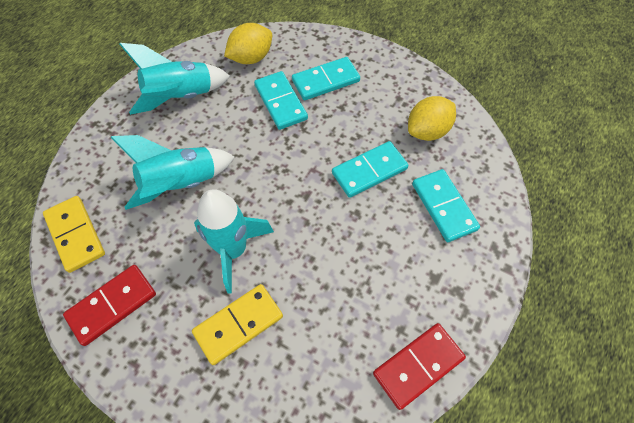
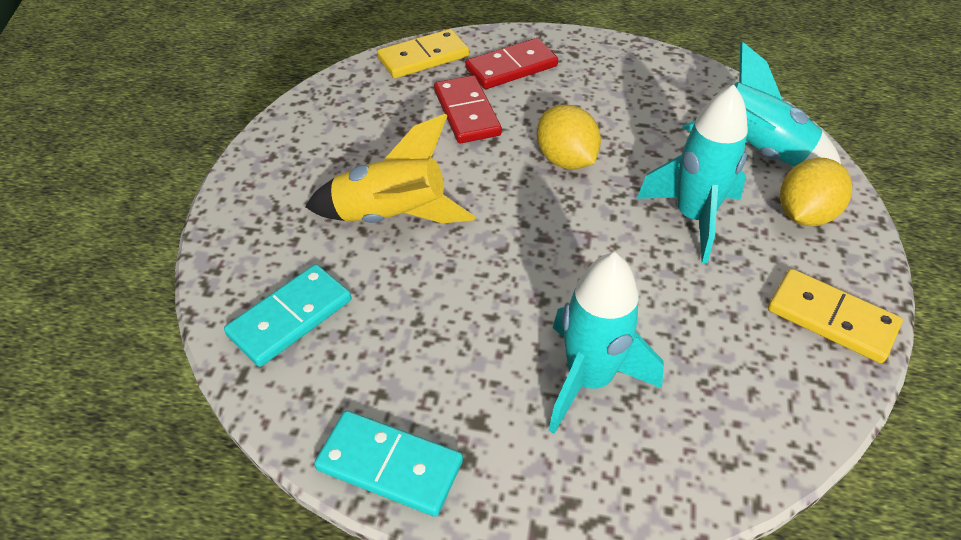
turquoise domino: [254,71,308,130] [292,57,360,100] [332,141,408,198] [412,169,480,242] = 4 -> [224,264,351,367] [314,410,463,517] = 2
yellow rocket: none = 0 -> [305,114,475,223] = 1

